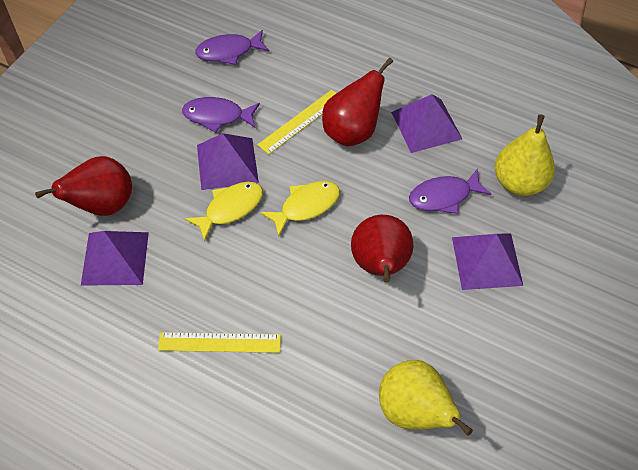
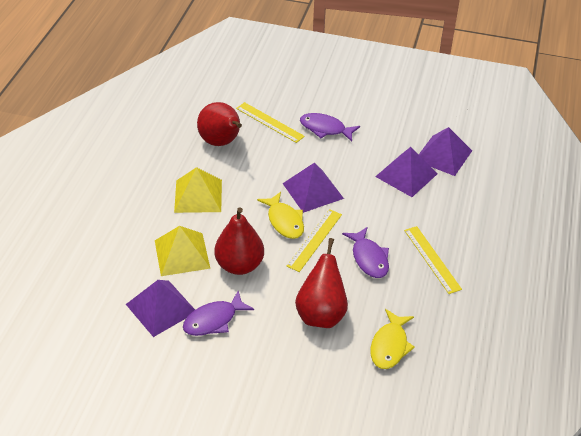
yellow pear: [379,360,473,436] [495,114,555,196] = 2 -> none = 0
yellow pyramid: none = 0 -> [155,226,210,276] [174,167,222,213] = 2
yellow ruler: [158,332,281,353] [257,90,336,155] = 2 -> [236,102,305,143] [287,209,342,272] [404,226,462,294] = 3

